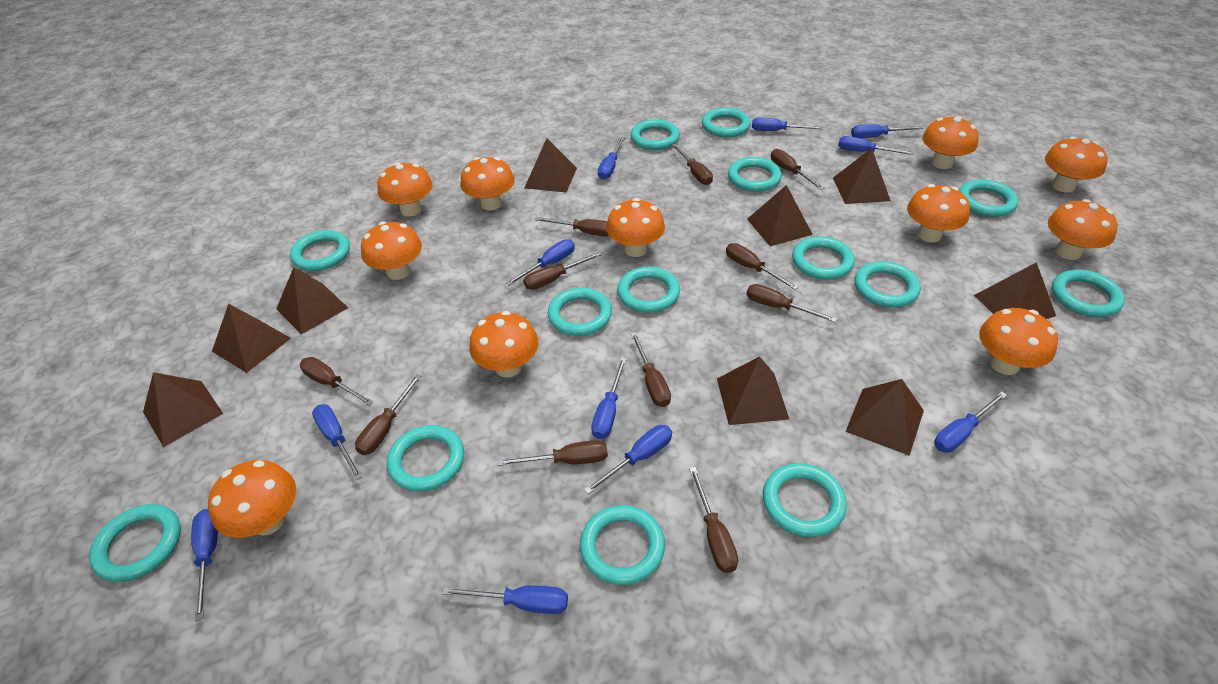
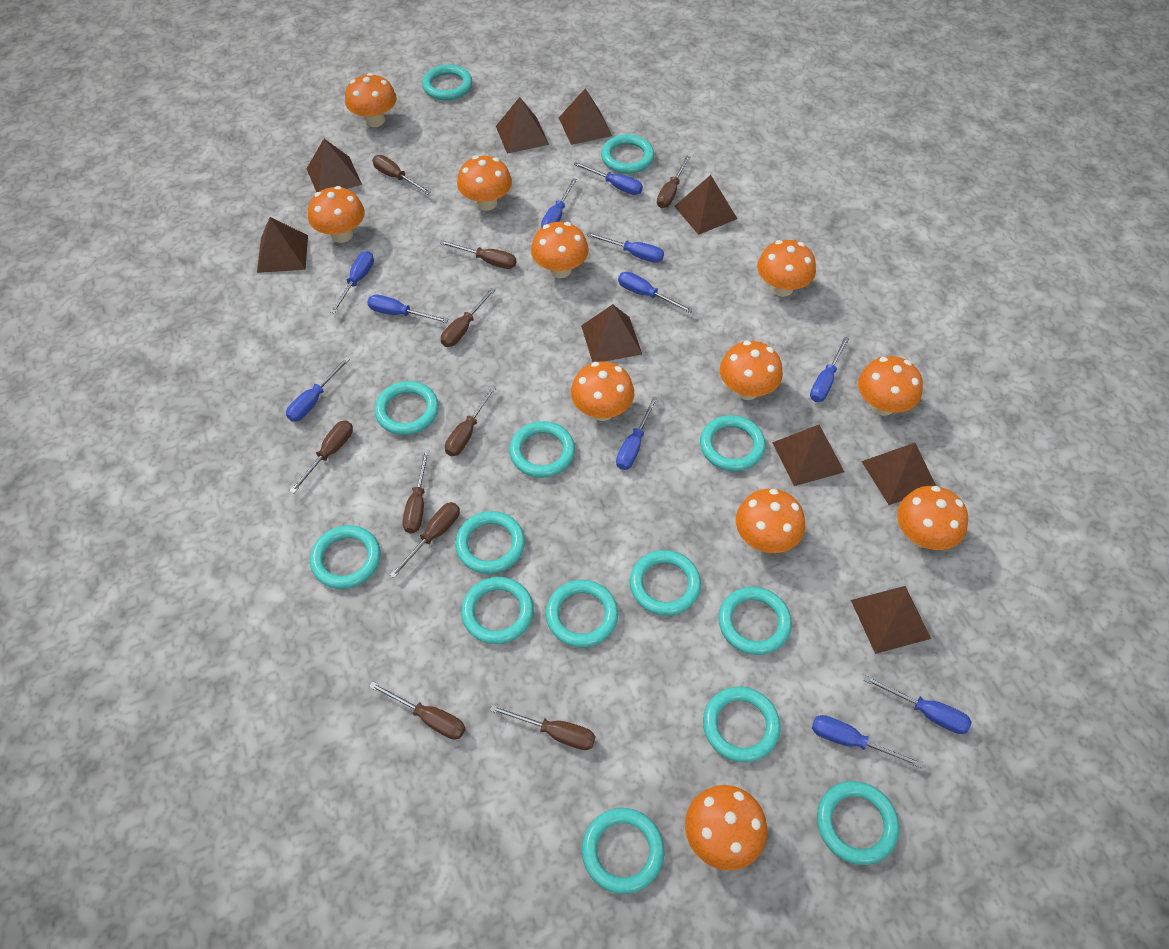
brown screwdriver: [300,357,373,406] [355,374,421,455] [498,440,608,466] [523,252,602,290] [535,217,609,236] [630,332,671,407] [672,144,713,185] [689,467,738,573] [726,243,799,290] [746,284,837,322] [771,149,824,190] = 11 -> [290,420,353,493] [369,681,465,740] [372,155,431,194] [390,502,460,578] [403,449,429,533] [439,240,516,269] [441,288,496,347] [445,385,497,456] [490,705,595,750] [657,155,690,208] = 10

